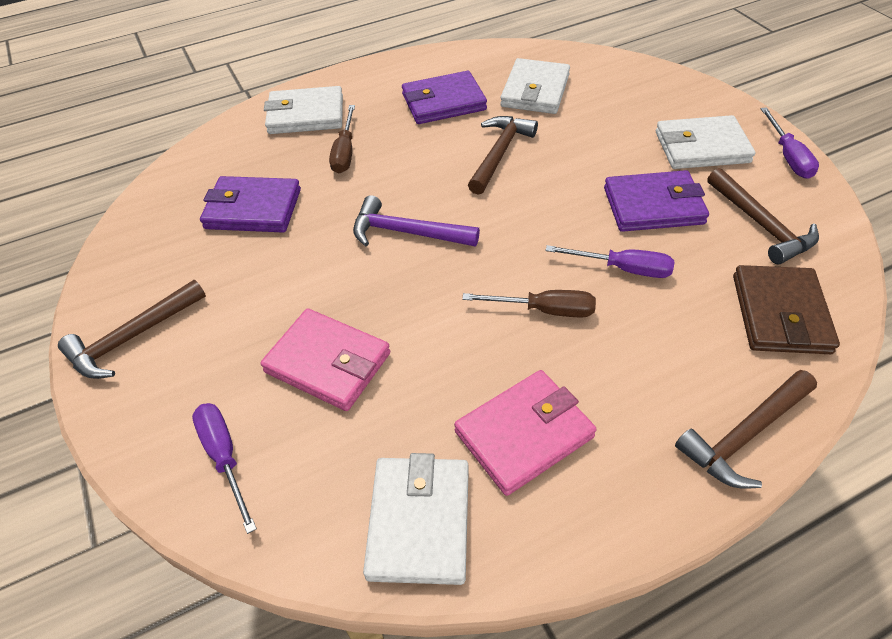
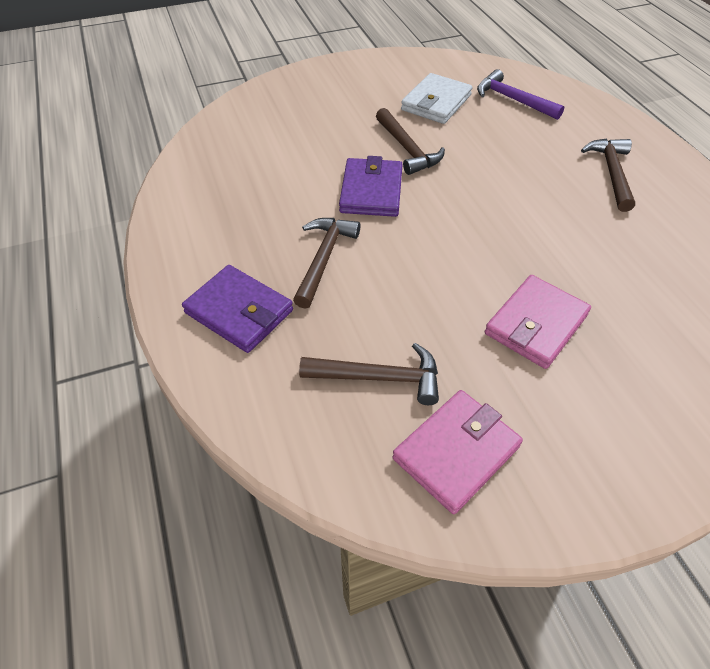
brown screwdriver: [329,105,355,173] [462,290,596,317] = 2 -> none = 0
brown wallet: [733,265,840,354] = 1 -> none = 0
purple screwdriver: [192,403,257,534] [546,245,675,278] [761,107,819,179] = 3 -> none = 0
purple wallet: [200,176,301,233] [402,71,487,124] [604,170,709,232] = 3 -> [182,265,293,353] [339,156,403,217] = 2
white wallet: [264,86,343,134] [363,453,469,585] [500,58,570,114] [656,115,755,169] = 4 -> [401,73,473,124] = 1

